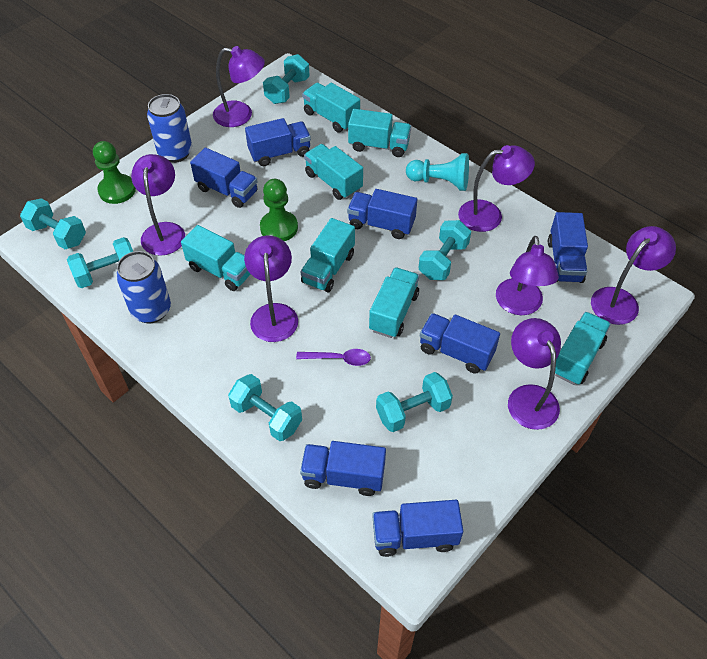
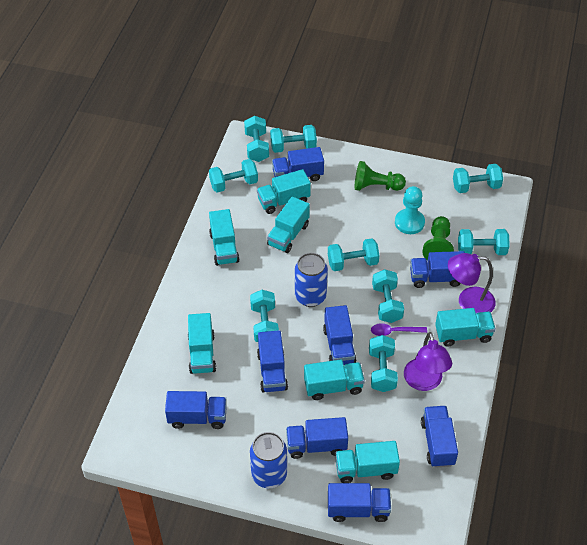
blue truck: [190,148,258,208] [245,118,311,166] [300,441,386,496] [347,189,417,239] [372,500,463,557] [420,313,500,374] [548,212,588,283] = 7 -> [165,391,227,429] [257,330,288,393] [272,147,324,181] [286,417,348,459] [323,305,356,365] [328,483,391,522] [410,251,465,288] [421,406,458,468] = 8
purple lamp: [131,154,185,256] [213,46,265,127] [244,235,298,342] [458,145,535,232] [496,236,559,315] [508,318,561,430] [591,226,676,325] = 7 -> [404,332,452,391] [448,253,496,313] = 2
turquoise dumbbell: [20,198,86,249] [67,237,133,288] [228,374,302,441] [263,54,310,104] [376,372,453,432] [418,220,471,280] = 6 -> [209,159,258,192] [244,116,269,162] [250,290,279,342] [270,125,317,153] [328,238,380,271] [369,335,398,392] [372,269,404,323] [453,164,503,193] [458,229,510,255] = 9

